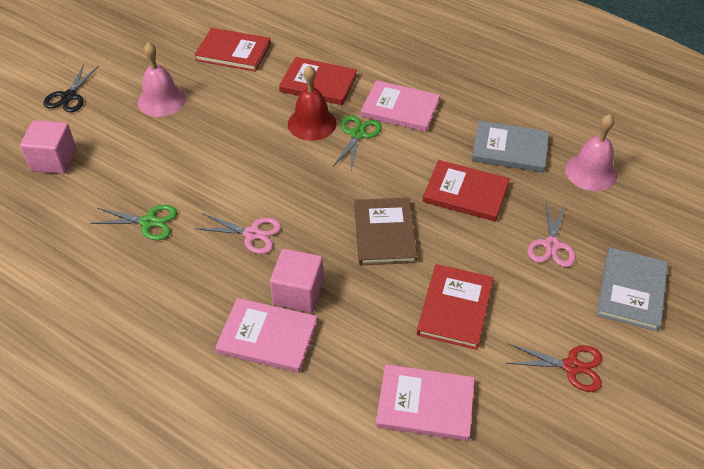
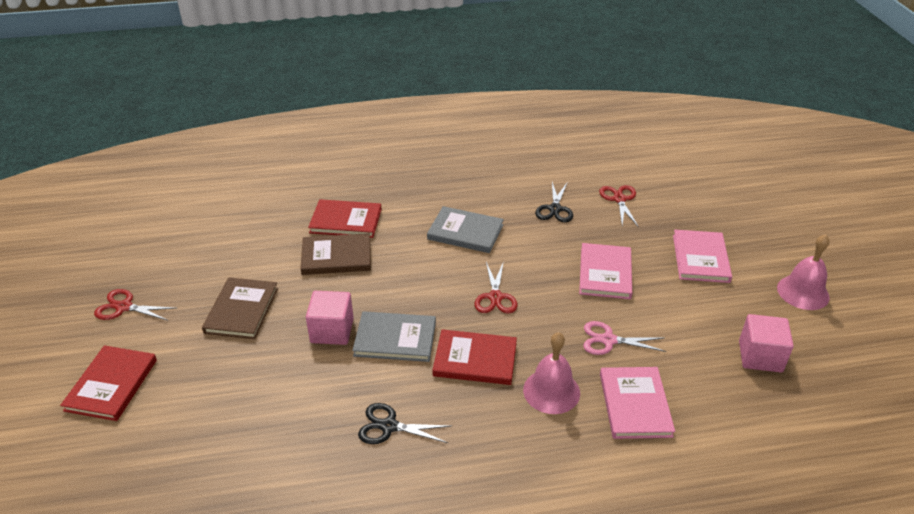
black scissors: [43,64,99,113] = 1 -> [358,403,451,444] [535,182,573,223] = 2
brown book: [354,198,417,265] = 1 -> [202,277,278,339] [300,233,371,275] = 2
green scissors: [90,205,177,241] [333,115,382,169] = 2 -> none = 0
pink scissors: [195,213,281,254] [528,202,576,267] = 2 -> [583,321,666,355] = 1
red bell: [288,65,336,141] = 1 -> none = 0
red book: [194,28,271,72] [279,57,357,105] [417,264,494,350] [423,160,510,222] = 4 -> [60,345,157,421] [308,199,382,238] [433,329,517,385] = 3
red scissors: [506,343,602,392] = 1 -> [94,289,176,320] [475,261,518,313] [599,185,639,227] = 3

